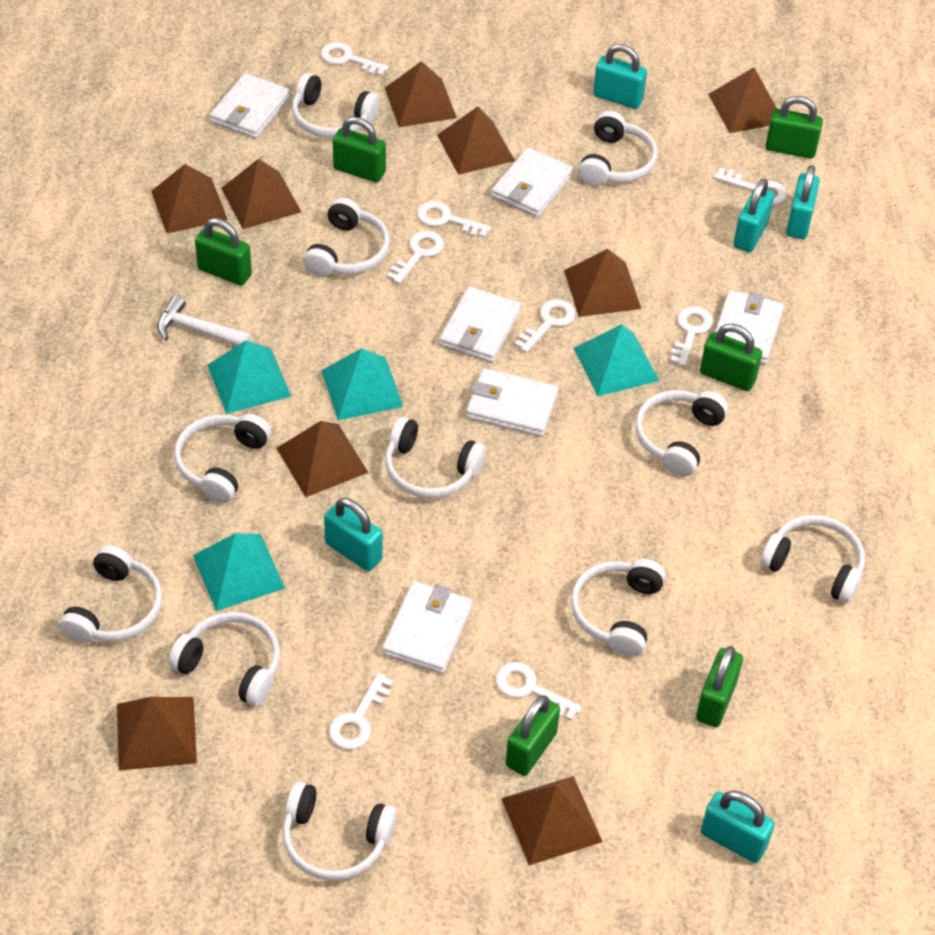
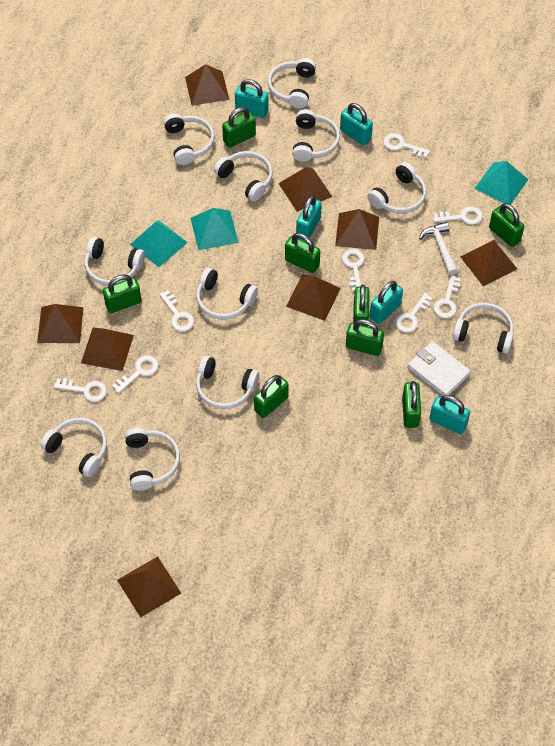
brown pyramid: [117,697,197,771] [151,164,228,234] [221,159,301,229] [277,421,369,497] [385,61,457,127] [437,107,515,175] [501,776,603,865] [564,249,641,317] [708,67,777,133] = 9 -> [37,304,83,343] [81,328,134,371] [117,556,181,618] [185,64,229,106] [278,167,332,212] [286,274,341,321] [335,209,379,250] [460,240,517,286] = 8
green padlock: [195,218,252,286] [333,117,386,182] [505,695,560,776] [696,646,743,727] [700,323,762,391] [766,96,823,158] = 6 -> [103,275,142,313] [222,107,256,148] [254,375,289,418] [285,233,320,273] [346,319,384,356] [353,285,370,326] [402,381,421,428] [489,203,524,247] = 8
turquoise pyramid: [193,533,285,611] [207,340,291,414] [321,348,403,420] [574,324,659,396] = 4 -> [130,220,188,267] [191,208,239,250] [474,161,529,205] = 3
white wallet: [210,73,290,139] [382,581,473,674] [439,287,521,363] [466,368,558,437] [491,148,574,217] [715,290,784,365] = 6 -> [407,341,471,396] = 1

